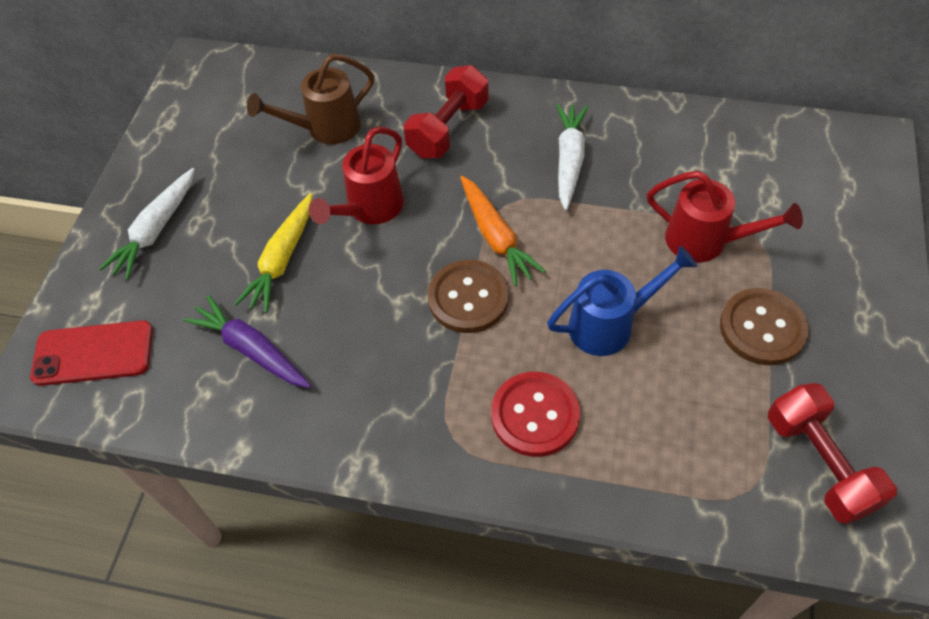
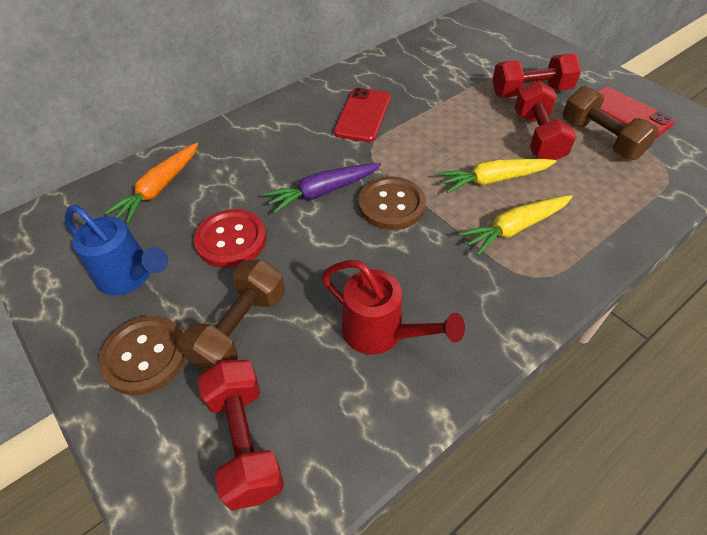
brown dumbbell: none = 0 -> [178,260,285,372] [562,86,659,160] = 2
brown watering can: [247,54,374,144] = 1 -> none = 0
red dumbbell: [404,65,489,158] [768,383,897,524] = 2 -> [198,360,284,511] [492,54,581,98] [514,80,576,160] = 3
red phone: [30,320,153,386] = 1 -> [334,88,391,142] [597,87,674,139] = 2
red watering can: [309,127,404,224] [647,171,803,262] = 2 -> [322,260,465,355] = 1
white carrot: [99,168,195,280] [557,104,588,211] = 2 -> none = 0
yellow carrot: [235,193,312,313] = 1 -> [438,159,556,193] [459,195,573,255] = 2

